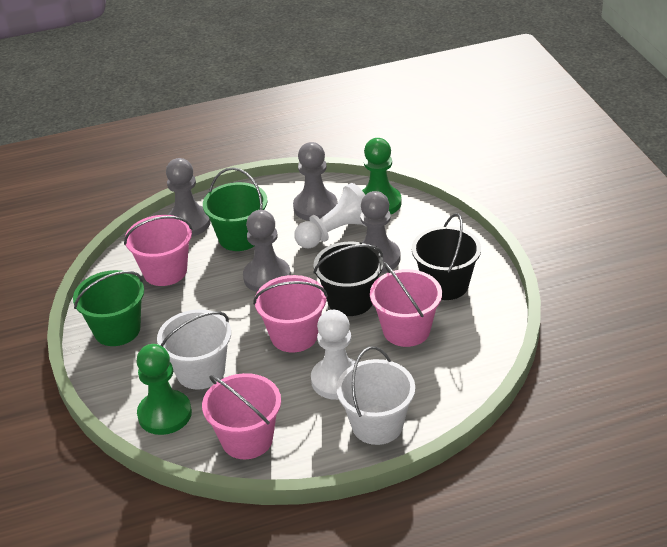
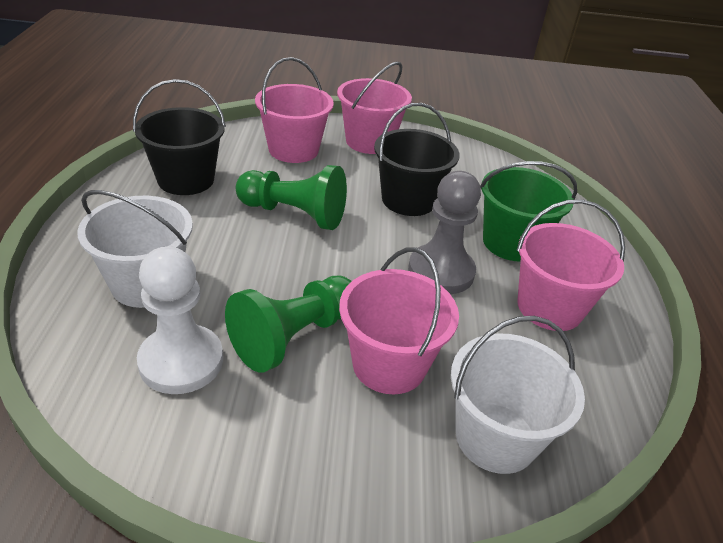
green bucket: [73,270,144,346] [203,167,267,251] = 2 -> [480,161,577,262] = 1
grey pawn: [166,158,211,237] [243,210,291,292] [293,142,337,221] [360,191,401,274] = 4 -> [408,171,481,294] = 1
white pawn: [294,183,366,249] [311,310,356,400] = 2 -> [137,246,223,394] = 1

